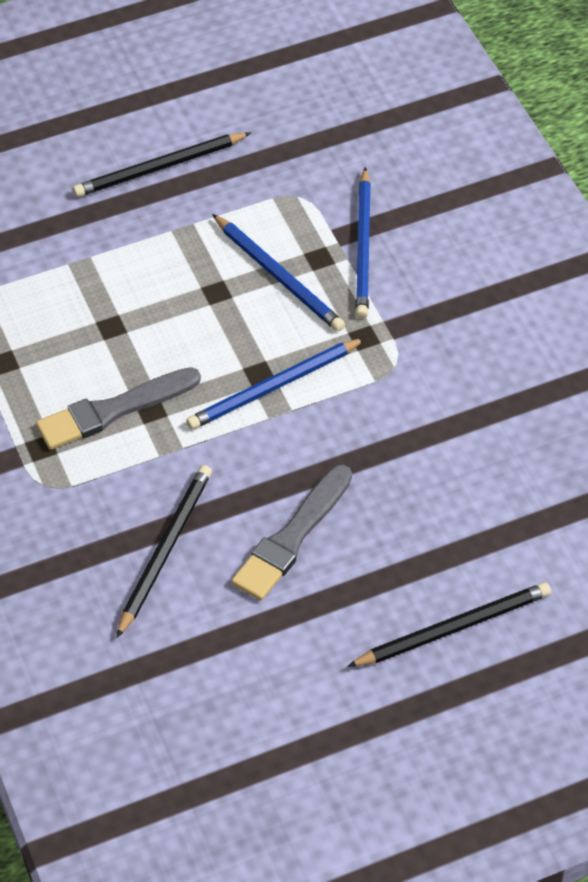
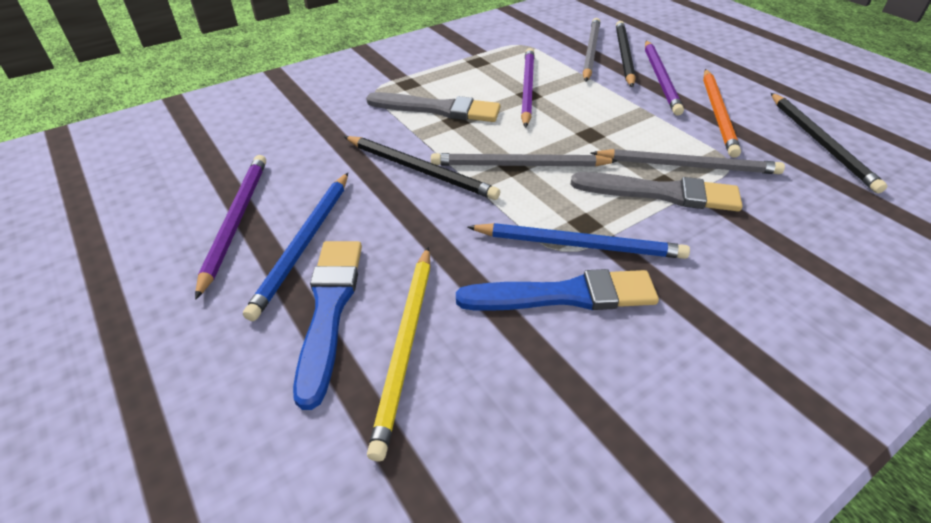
blue brush: none = 0 -> [293,241,362,410] [456,269,659,311] = 2
blue pencil: [186,338,366,429] [212,214,345,332] [355,167,371,319] = 3 -> [243,173,348,321] [467,223,690,259] = 2
grey pencil: none = 0 -> [431,153,618,167] [583,18,600,82] [591,149,785,174] = 3
orange pencil: none = 0 -> [703,69,741,158] = 1
purple pencil: none = 0 -> [195,155,266,300] [521,48,535,128] [645,41,684,116] = 3
yellow pencil: none = 0 -> [367,247,430,461] = 1

